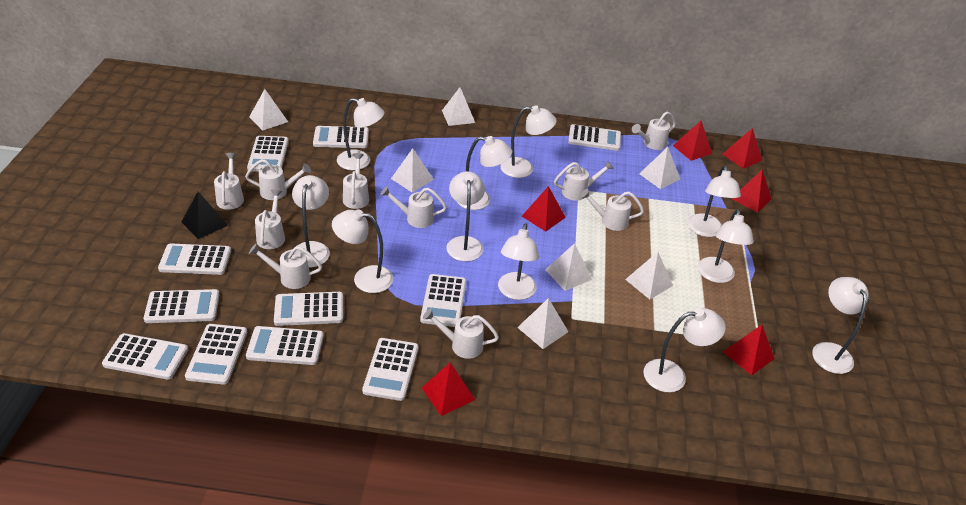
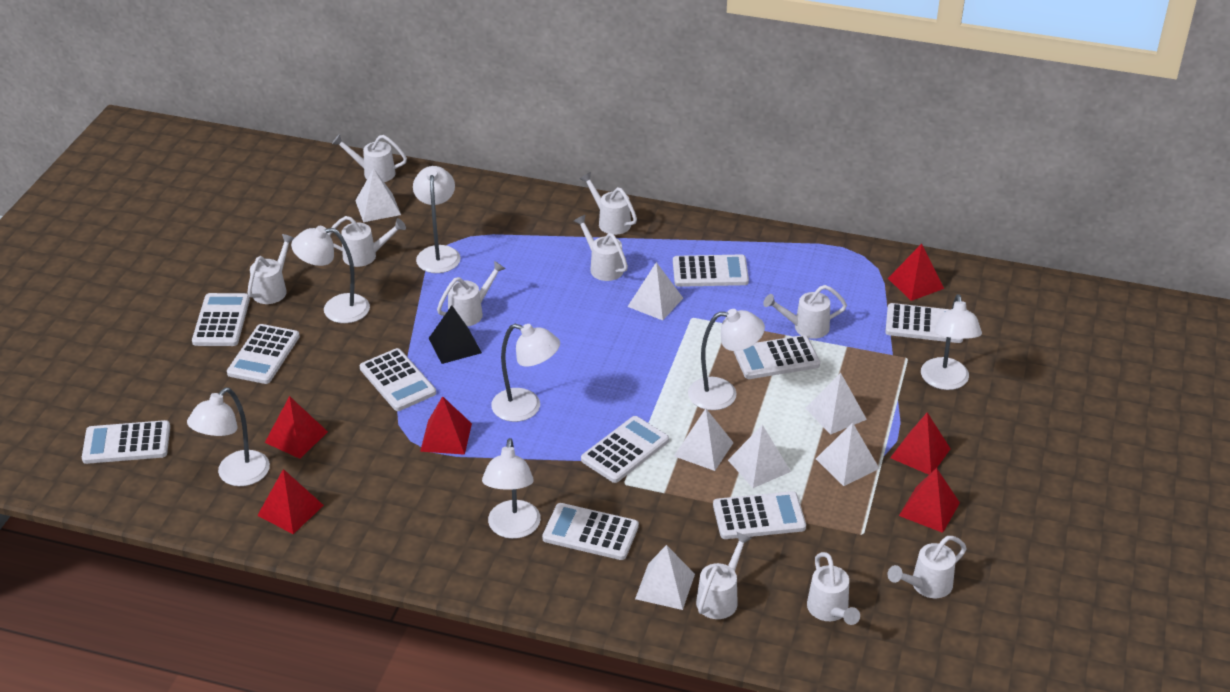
white calculator: [102,333,188,380] [144,289,220,323] [158,243,231,275] [185,324,247,385] [246,326,324,365] [247,136,289,172] [274,292,343,326] [313,126,369,148] [362,338,419,401] [420,274,466,327] [568,124,621,151] = 11 -> [82,420,170,464] [192,293,250,346] [227,324,300,384] [360,348,436,411] [542,503,639,560] [581,416,669,483] [673,254,749,287] [713,491,806,539] [734,335,820,379] [885,303,963,343] = 10
white lamp: [292,175,330,268] [332,209,393,293] [337,98,385,170] [446,171,485,262] [457,136,512,210] [498,223,539,300] [501,105,557,178] [643,308,726,393] [688,165,741,237] [698,209,754,283] [812,277,869,374] = 11 -> [187,388,270,486] [291,226,370,323] [413,166,461,273] [482,438,541,539] [491,324,560,422] [688,309,765,410] [921,294,982,390] = 7

